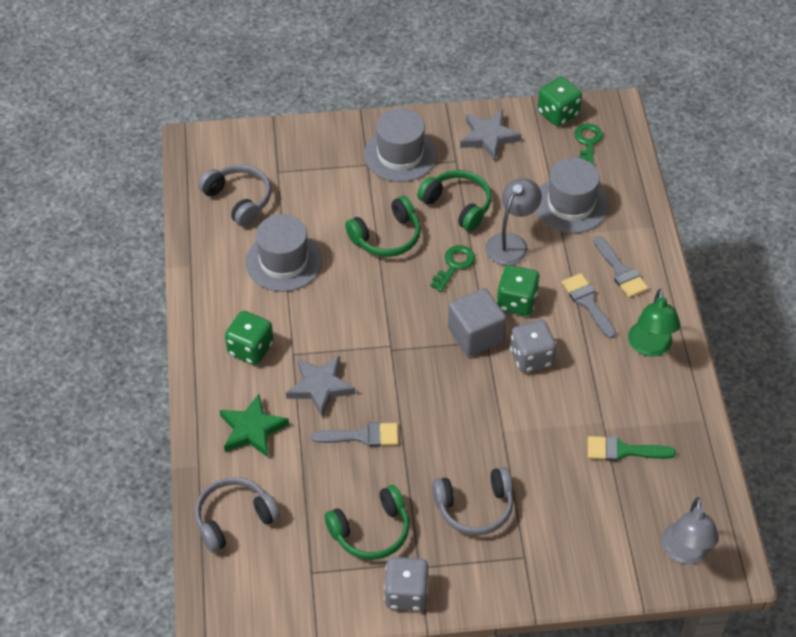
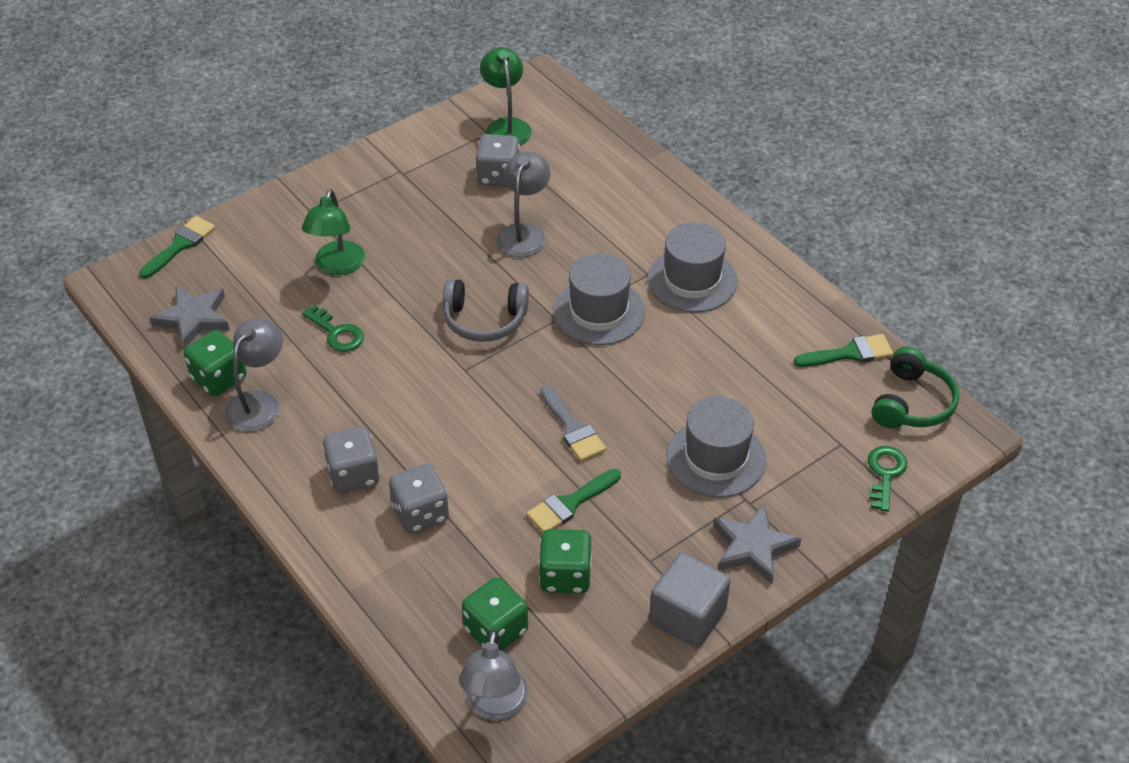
green brush: [588,436,676,461] = 1 -> [140,216,215,278] [526,469,621,532] [794,334,893,367] = 3
green headphones: [325,485,409,560] [345,196,420,257] [417,170,491,231] = 3 -> [872,347,959,429] = 1
green lamp: [628,289,681,356] = 1 -> [302,189,365,275] [480,47,532,145] = 2
green star: [220,394,289,457] = 1 -> none = 0
grey brush: [311,422,398,447] [562,273,616,339] [593,236,648,298] = 3 -> [540,385,606,461] = 1
grey dice: [384,557,429,611] [510,320,556,373] = 2 -> [322,427,380,493] [389,463,449,533] [476,134,520,187] = 3
grey headphones: [195,477,280,553] [198,165,271,227] [432,467,513,535] = 3 -> [443,279,529,342] = 1
grey lamp: [486,178,542,266] [662,497,719,564] = 2 -> [225,319,283,432] [459,630,528,720] [497,151,551,257] = 3

